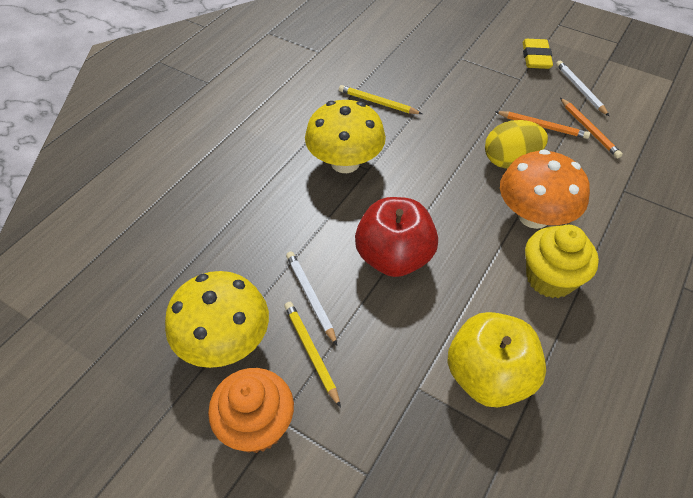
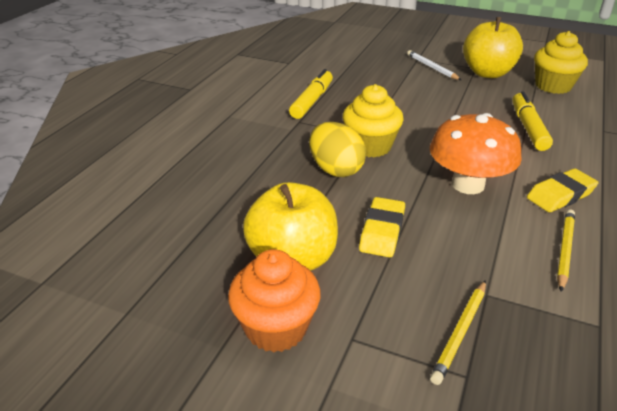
orange pencil: [495,111,590,139] [560,98,623,158] = 2 -> none = 0
red apple: [355,197,438,277] = 1 -> none = 0
white pencil: [286,252,337,345] [556,60,609,116] = 2 -> [407,50,461,80] = 1
yellow apple: [447,312,546,407] = 1 -> [243,182,338,271] [463,17,523,78] = 2
yellow cupcake: [525,225,599,298] = 1 -> [342,84,403,157] [534,31,588,94] = 2
yellow eraser: [523,39,553,69] = 1 -> [359,197,405,257] [527,168,598,212] = 2
yellow marker: none = 0 -> [289,69,333,119] [512,92,553,151] = 2
yellow mushroom: [165,271,269,368] [305,100,386,173] = 2 -> none = 0

